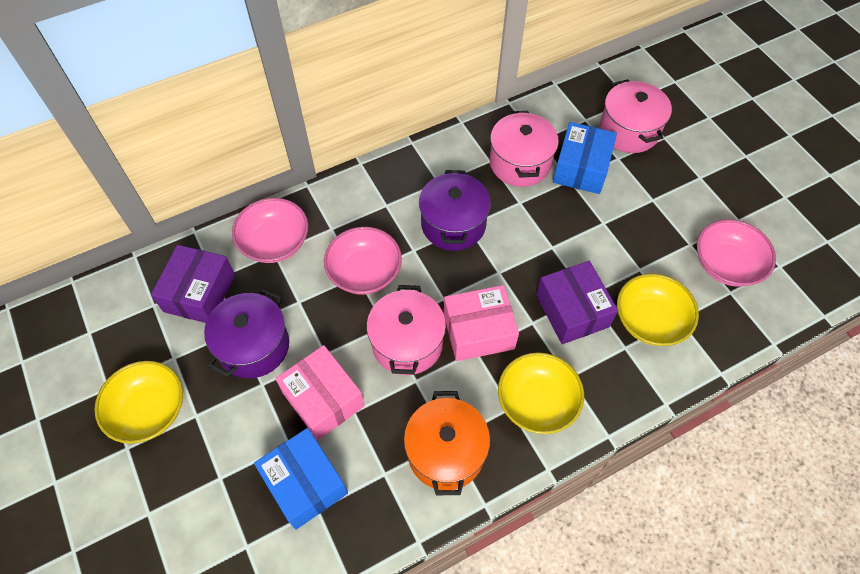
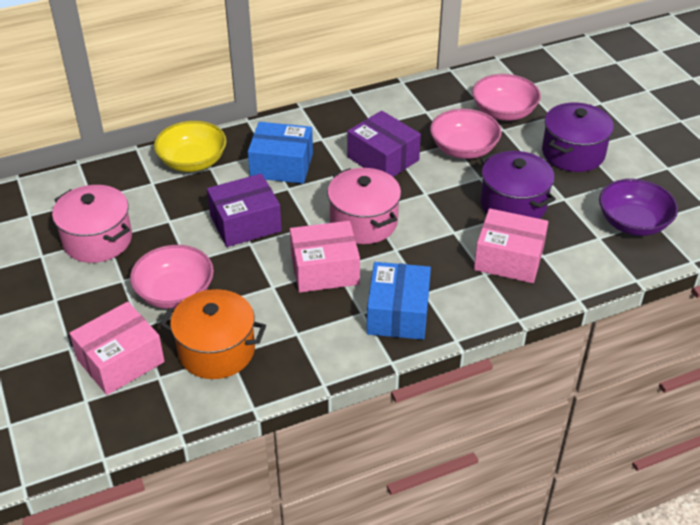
pink box: [275,345,365,440] [444,285,519,361] = 2 -> [69,302,165,395] [290,221,360,293] [474,208,548,283] = 3
pink pot: [367,285,446,375] [490,111,559,187] [600,79,672,153] = 3 -> [52,185,132,263] [327,168,401,244] = 2
purple bowl: none = 0 -> [599,179,678,236] = 1
yellow bowl: [94,361,183,444] [498,352,584,434] [617,274,699,346] = 3 -> [154,121,227,172] = 1

